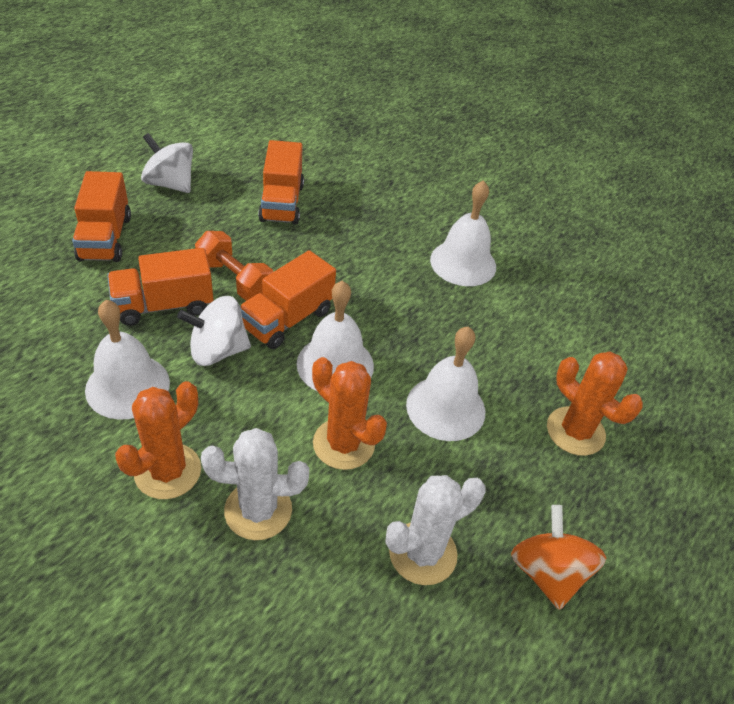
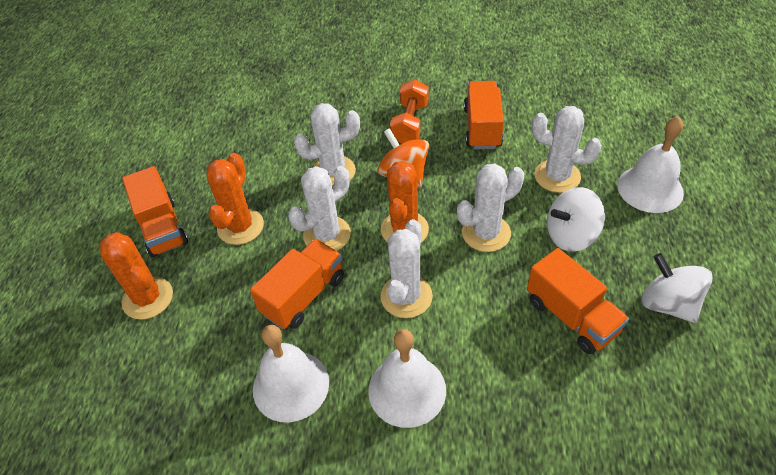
white bell: [85,300,170,420] [296,281,374,391] [406,327,485,441] [430,180,496,286] = 4 -> [253,325,329,423] [368,329,446,428] [617,116,684,213] = 3
white cactus: [201,428,309,540] [385,475,486,585] = 2 -> [288,166,351,251] [294,103,360,185] [381,219,433,318] [457,164,524,252] [532,106,602,193] = 5

